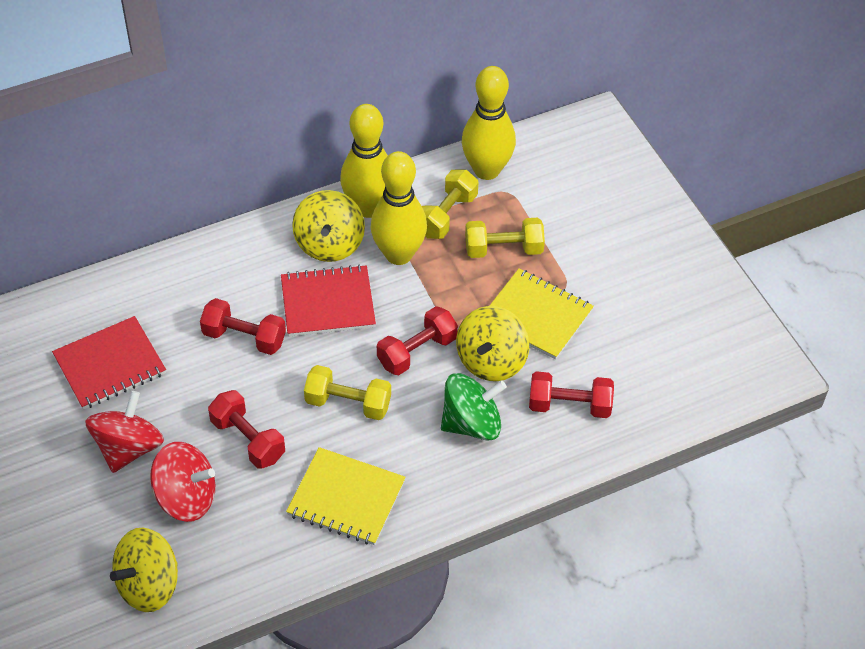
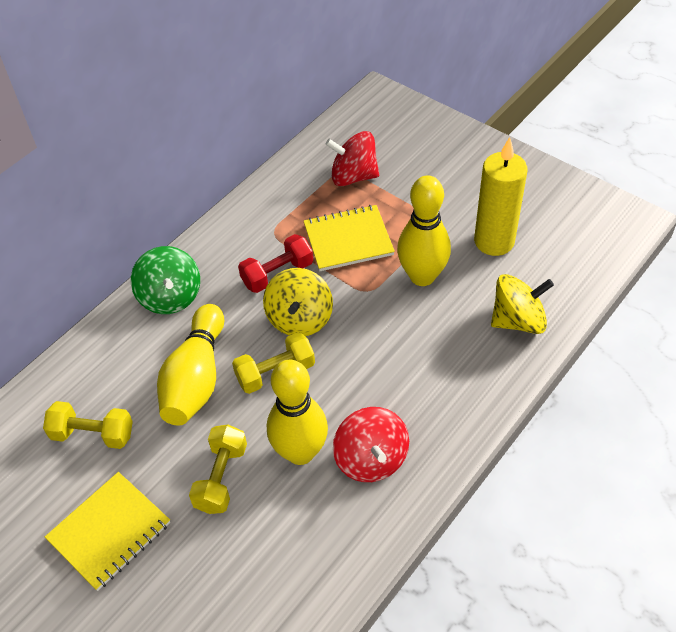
red dumbbell: [200,298,286,355] [208,390,285,469] [377,306,458,375] [529,371,614,418] = 4 -> [238,234,313,293] = 1
red notebook: [52,316,166,410] [281,265,376,336] = 2 -> none = 0
yellow candle: none = 0 -> [474,137,528,256] = 1
yellow spinning top: [110,528,178,612] [292,190,365,262] [456,306,529,381] = 3 -> [263,268,333,336] [491,274,554,334] = 2

